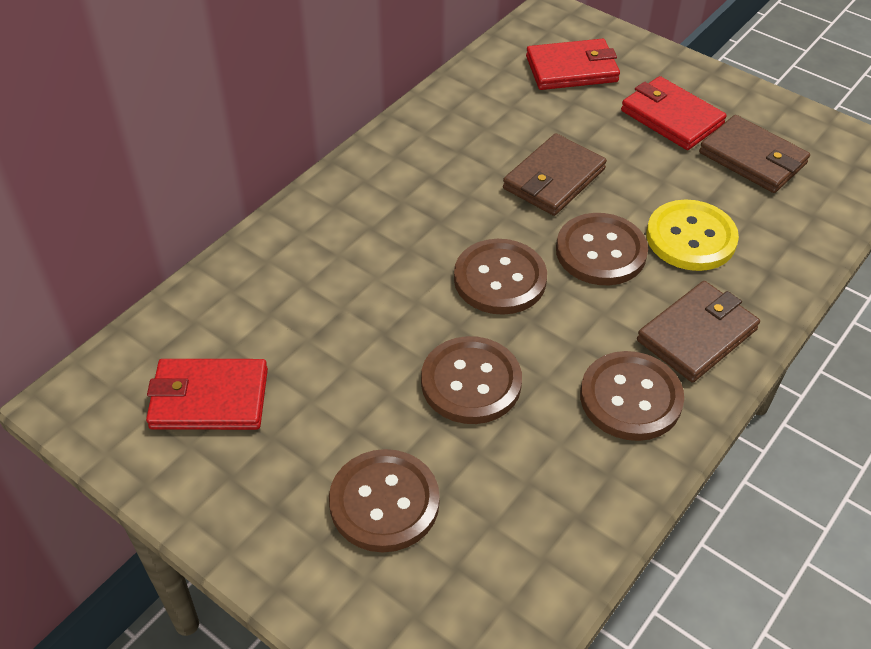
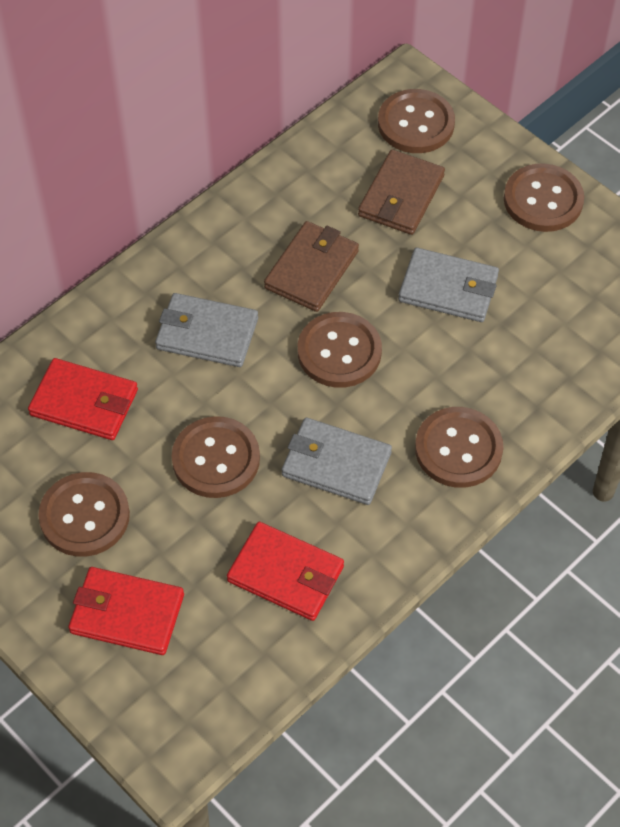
brown button: [329,449,440,552] [421,336,522,424] [454,239,547,315] [556,213,648,285] [580,351,684,441] = 5 -> [38,472,130,557] [171,416,260,498] [298,312,382,388] [378,89,455,153] [415,407,503,488] [504,163,584,232] = 6
brown wallet: [503,133,607,216] [637,281,760,382] [699,115,810,193] = 3 -> [264,221,359,312] [358,150,445,235] = 2
grey wallet: none = 0 -> [155,293,258,367] [282,418,392,505] [398,248,499,322] = 3
yellow button: [646,200,739,271] = 1 -> none = 0

